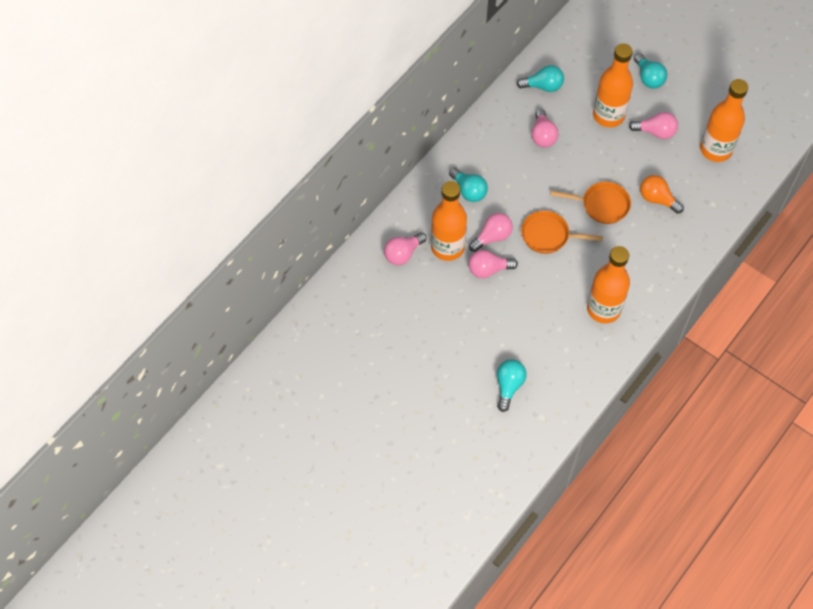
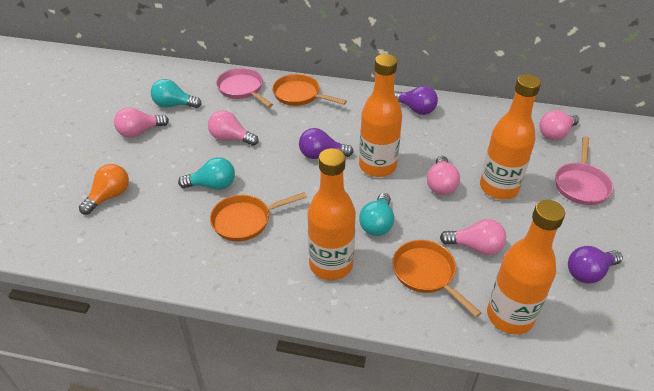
orange pan: [521,211,603,254] [550,182,631,224] = 2 -> [210,192,307,241] [272,74,347,106] [392,240,481,317] = 3
pink pan: none = 0 -> [216,68,273,107] [555,136,613,205] = 2
purple light bulb: none = 0 -> [299,128,353,159] [394,86,438,115] [568,246,623,284] = 3
turquoise light bulb: [449,168,488,202] [497,359,527,412] [516,65,564,92] [634,53,667,89] = 4 -> [151,79,202,108] [178,157,235,190] [359,193,394,236] = 3

